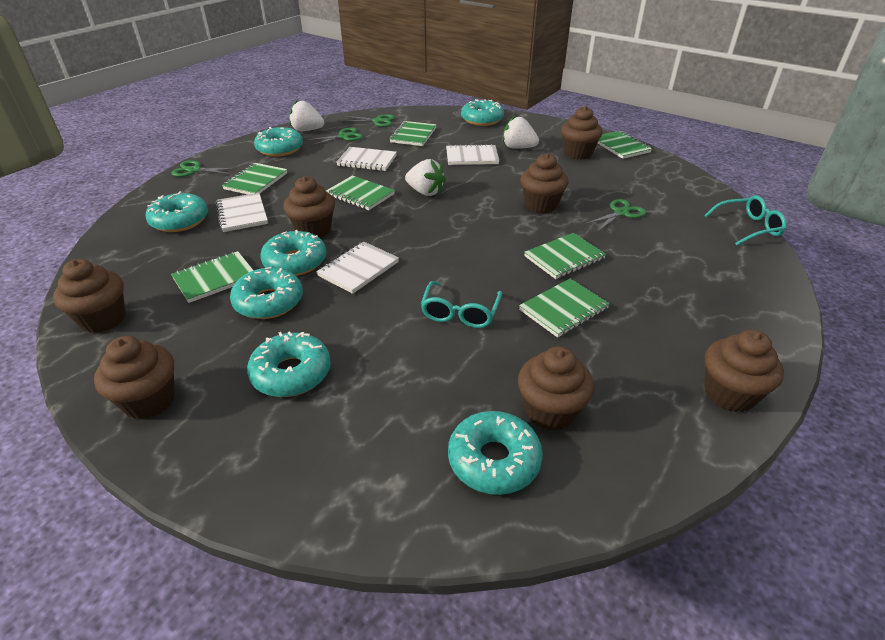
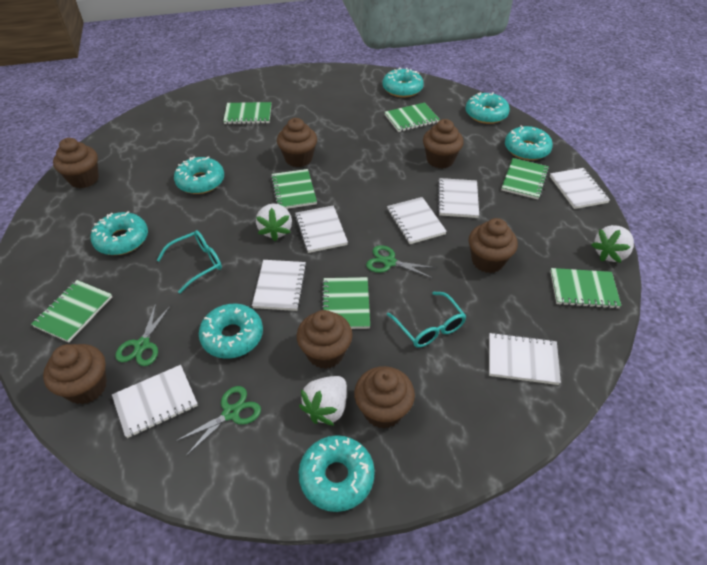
green scissors: [171,160,237,177] [308,128,363,146] [342,114,395,127] [585,199,646,231] = 4 -> [115,304,171,366] [175,386,261,456] [366,245,437,278] = 3
white notebook: [216,193,268,232] [316,242,399,294] [336,147,397,171] [446,144,499,165] = 4 -> [112,365,198,438] [252,260,307,311] [295,206,348,253] [387,197,447,244] [438,178,479,218] [489,332,561,385] [550,168,610,209] = 7

